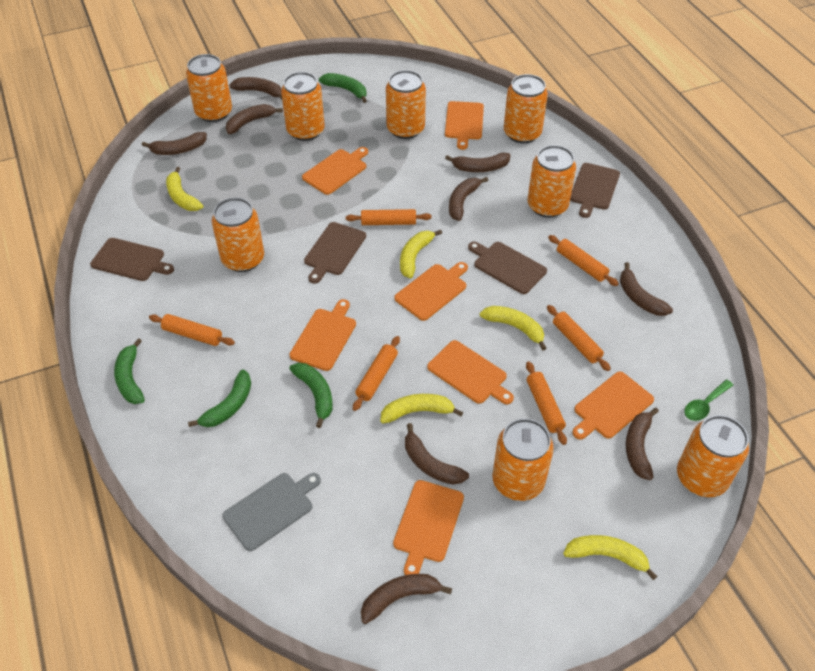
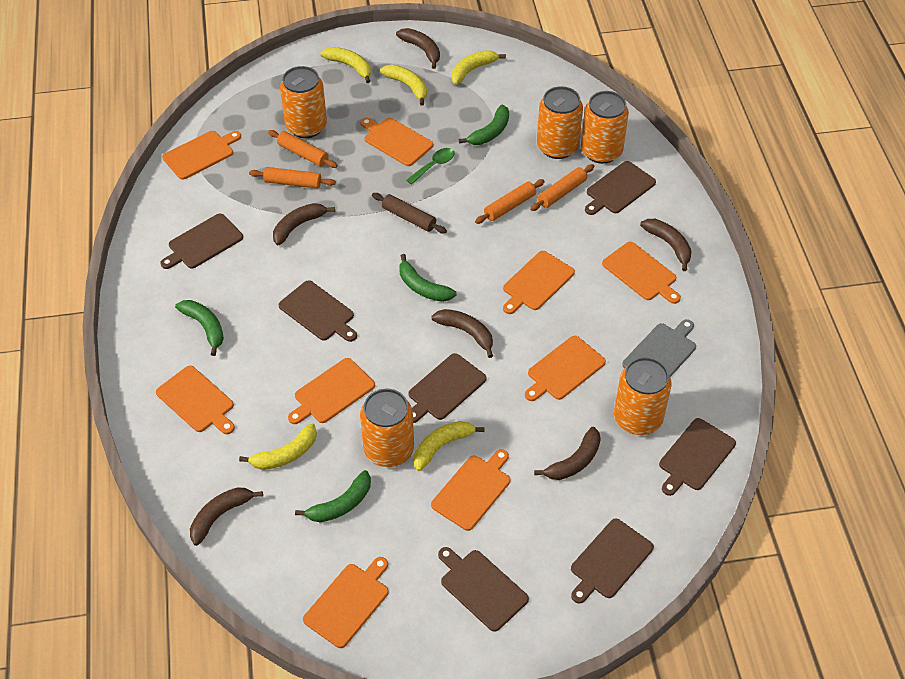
brown banana: [142,132,207,155] [226,104,283,134] [229,77,282,100] [361,574,452,624] [405,423,469,484] [445,153,510,172] [449,177,488,221] [620,262,673,316] [626,408,659,480] = 9 -> [190,487,263,546] [273,203,335,245] [396,28,440,69] [431,309,493,358] [534,427,601,480] [640,219,692,271] = 6
brown cutting board: [90,238,174,281] [304,222,366,284] [468,242,547,294] [570,163,620,218] = 4 -> [160,214,243,269] [278,280,357,342] [409,353,487,423] [438,547,529,632] [571,518,654,604] [585,161,656,215] [659,418,736,496] = 7
brown rolling pin: none = 0 -> [372,193,447,234] = 1
orange can: [186,54,232,122] [212,197,264,272] [281,72,325,141] [386,70,426,139] [492,418,554,501] [504,74,548,144] [528,145,576,218] [677,415,749,497] = 8 -> [280,66,327,138] [360,389,414,467] [537,86,583,159] [581,91,629,164] [614,357,671,435] = 5
orange cutting board: [290,299,356,371] [302,147,368,195] [393,480,464,575] [394,262,468,321] [427,340,514,404] [445,101,484,150] [572,372,654,440] = 7 -> [156,366,235,434] [162,131,241,180] [288,358,375,424] [303,557,389,648] [360,118,433,166] [431,449,510,531] [503,251,575,314] [525,336,606,401] [602,242,681,304] = 9
orange rolling pin: [149,314,235,346] [346,209,432,225] [353,336,400,411] [526,361,567,445] [547,305,611,371] [548,235,619,286] = 6 -> [249,167,336,189] [268,130,338,168] [475,179,545,224] [530,164,594,211] = 4

